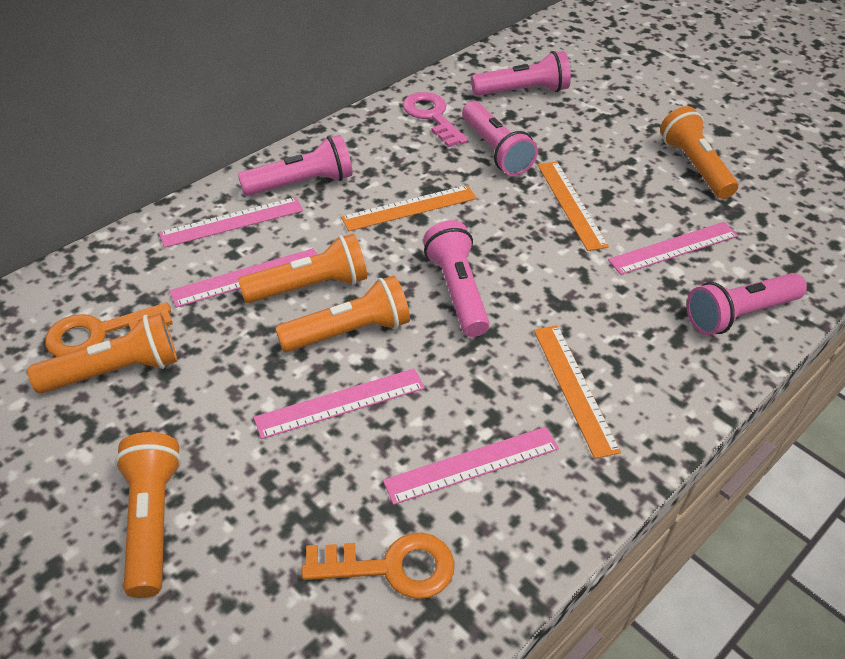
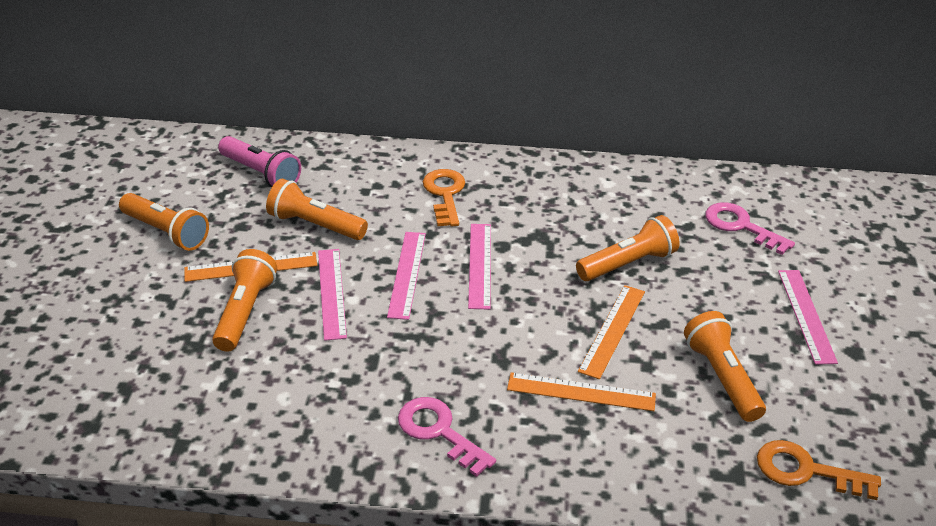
pink flashlight: [238,135,353,196] [423,220,490,337] [462,101,538,176] [471,51,571,96] [687,273,807,335] = 5 -> [218,136,301,188] = 1
pink key: [403,92,468,147] = 1 -> [398,397,496,477] [705,202,795,255] = 2
pink ruler: [159,197,303,248] [169,248,317,308] [253,368,425,439] [383,427,559,505] [608,222,738,275] = 5 -> [318,249,347,341] [387,232,426,320] [468,224,491,309] [778,270,838,365] = 4

